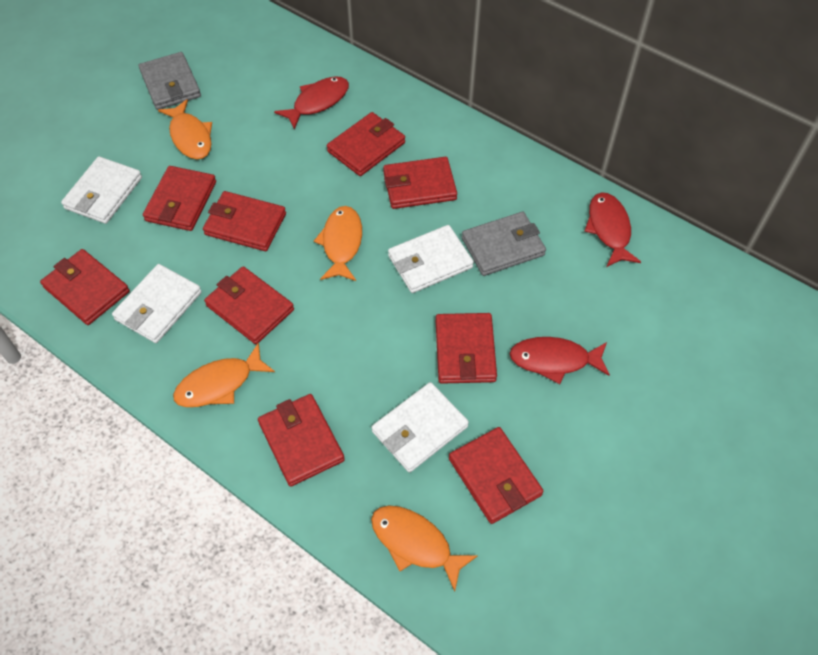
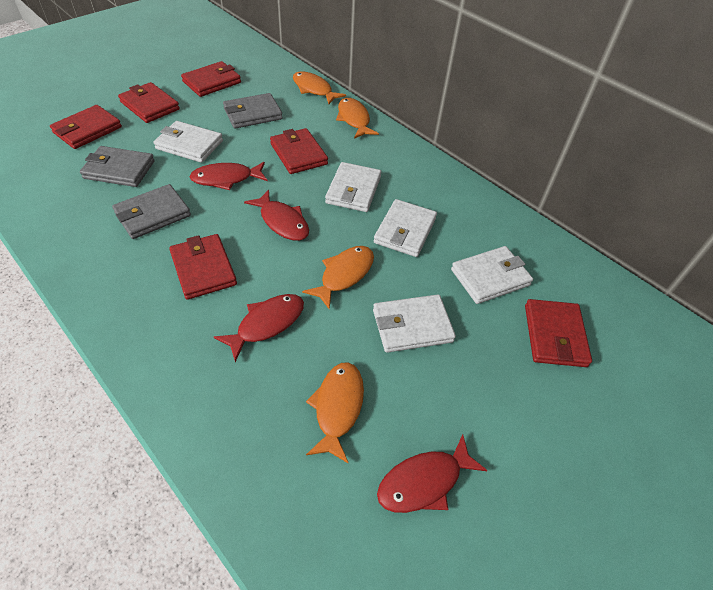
grey wallet: [139,52,201,110] [462,212,546,276] = 2 -> [80,146,155,187] [112,184,191,239] [223,93,283,129] = 3
red fish: [274,77,349,130] [510,337,610,384] [584,192,641,267] = 3 -> [190,162,267,190] [214,294,304,362] [244,189,309,241] [377,434,488,513] = 4
red wallet: [40,249,130,325] [143,166,216,231] [203,191,286,251] [204,266,294,344] [258,394,345,487] [327,112,405,176] [383,157,457,209] [436,313,497,384] [449,427,543,524] = 9 -> [50,105,122,149] [118,82,180,123] [169,234,237,300] [181,61,241,97] [270,128,328,174] [525,299,592,367] = 6
white wallet: [61,156,142,224] [112,264,202,343] [372,382,469,473] [388,225,474,293] = 4 -> [154,121,223,163] [325,162,381,212] [373,294,456,353] [374,199,437,257] [451,246,533,304] = 5

